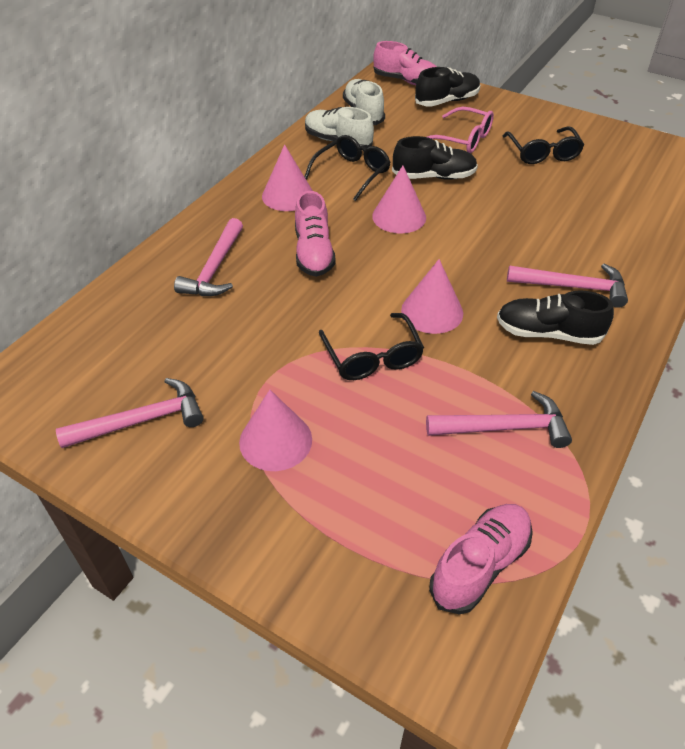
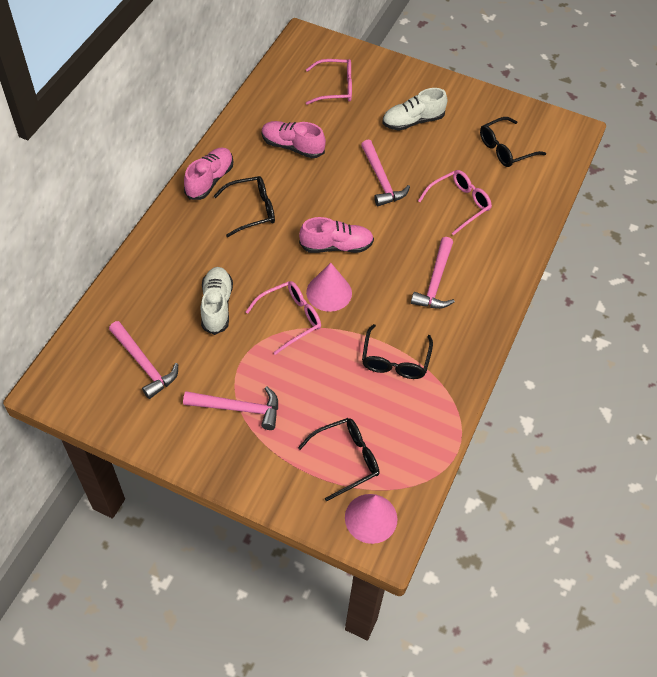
black glasses: [304,135,391,201] [319,313,424,380] [503,126,584,164] = 3 -> [214,176,275,237] [298,418,379,502] [362,324,433,379] [480,117,546,167] = 4
black shoe: [392,136,478,180] [415,67,480,107] [497,290,614,345] = 3 -> none = 0
pink cone: [239,390,312,471] [262,145,313,211] [372,165,426,233] [401,259,463,334] = 4 -> [306,263,352,312] [345,494,398,544] = 2
pink glasses: [427,107,494,153] = 1 -> [246,281,321,355] [306,59,352,105] [418,170,492,235] = 3

